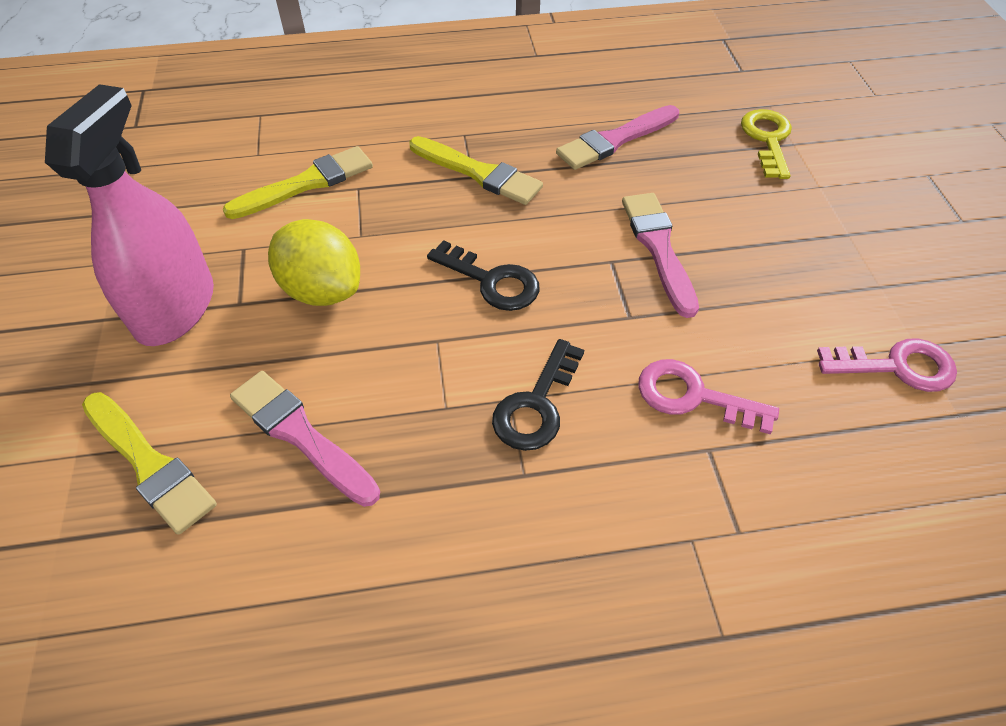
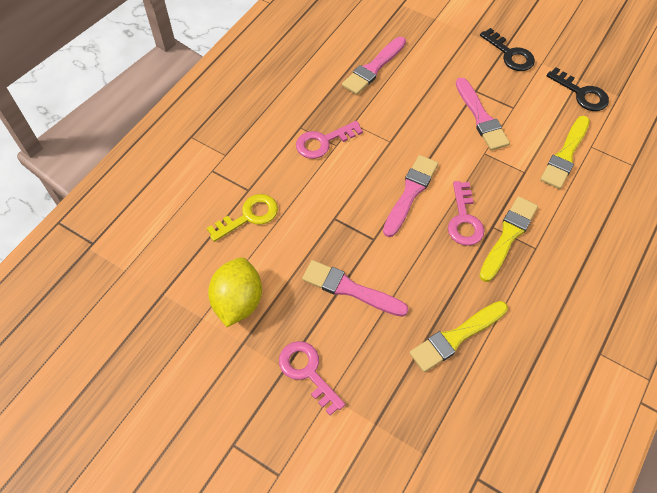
pink brush: [230,371,380,507] [556,105,679,170] [622,193,699,318] = 3 -> [302,260,408,317] [342,37,406,95] [383,155,438,237] [456,77,510,150] = 4
pink key: [638,359,779,435] [817,338,957,392] = 2 -> [279,341,345,416] [296,121,363,159] [448,181,484,246] = 3
pink spray bottle: [45,84,214,346] = 1 -> none = 0

